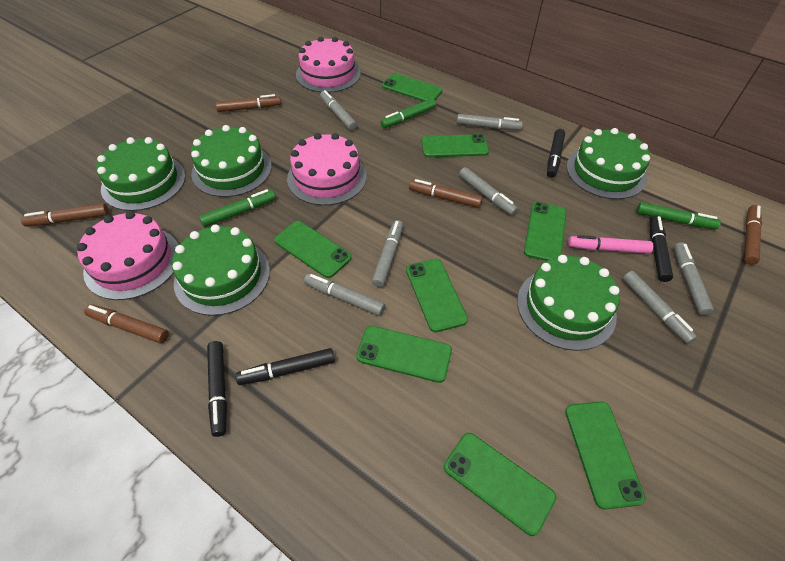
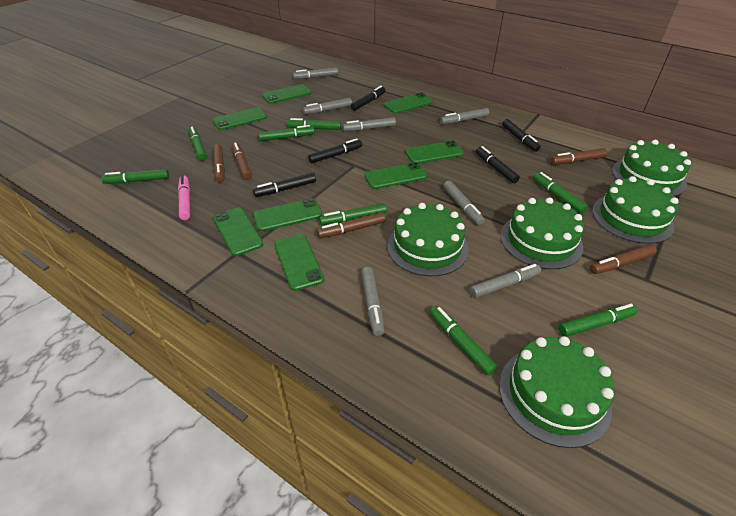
black marker: [207,341,227,437] [236,348,335,385] [547,129,565,178] [649,215,673,282] = 4 -> [253,173,316,197] [308,138,362,163] [351,86,386,111] [476,146,520,183] [502,119,541,152] = 5
green marker: [199,189,276,227] [380,98,436,128] [636,202,721,229] = 3 -> [102,169,169,184] [189,127,207,161] [258,125,314,141] [287,118,341,130] [319,203,387,226] [430,306,498,375] [533,172,588,213] [558,304,638,337] = 8
pink cake: [77,211,179,300] [287,133,367,206] [296,37,361,93] = 3 -> none = 0

